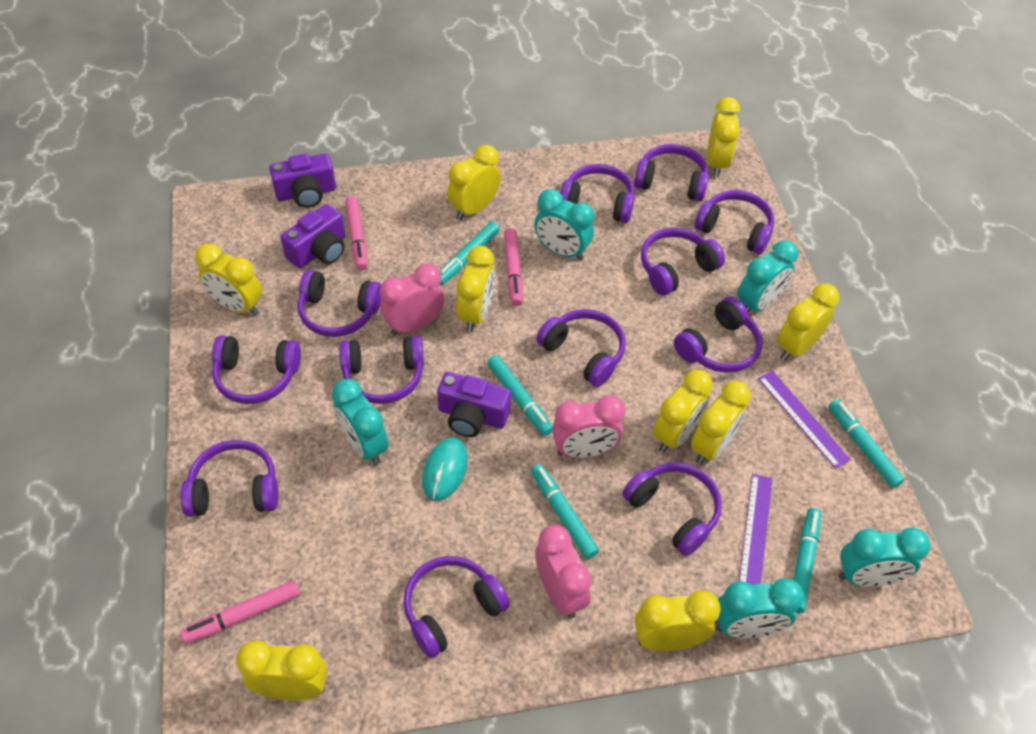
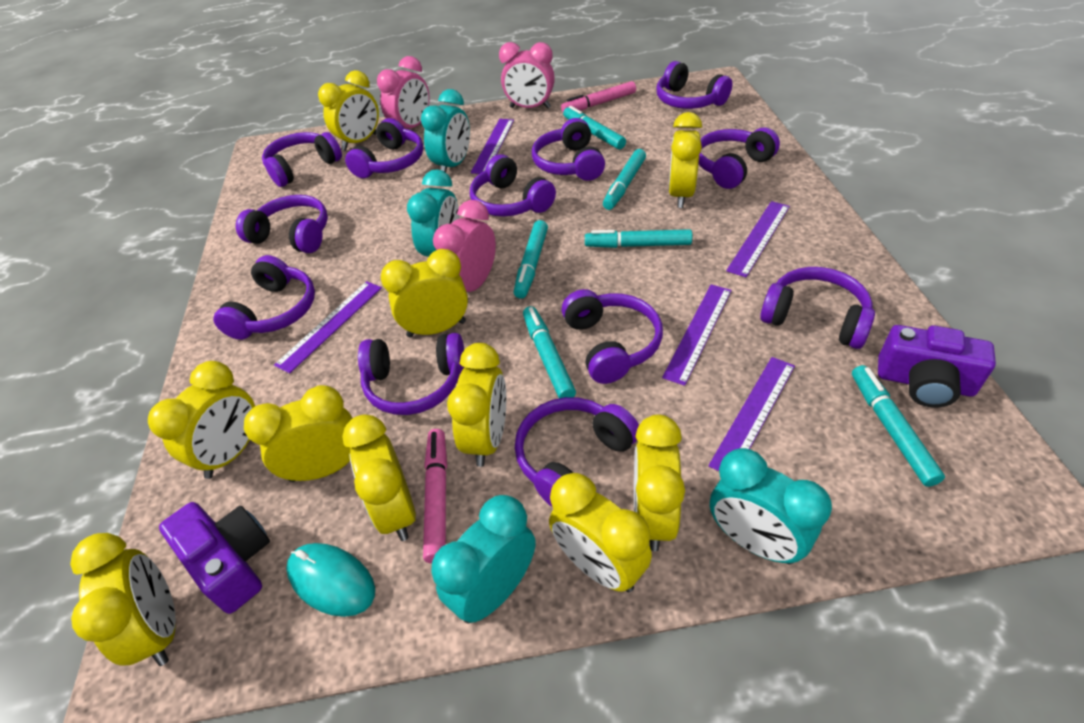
pink marker: [181,580,300,644] [345,196,367,270] [504,228,523,306] = 3 -> [423,429,447,564] [561,81,636,112] = 2
purple camera: [269,153,336,208] [281,204,345,268] [437,372,511,437] = 3 -> [159,502,270,614] [878,325,996,408] = 2
purple ruler: [739,474,773,585] [758,371,851,469] = 2 -> [274,281,382,374] [471,119,514,174] [662,284,732,386] [708,357,795,471] [726,201,790,277] = 5
turquoise clock: [332,379,389,465] [534,189,594,261] [717,578,804,638] [738,240,798,312] [838,527,931,587] = 5 -> [407,169,460,257] [421,89,470,172] [431,495,536,623] [710,448,832,565] = 4
turquoise marker: [440,222,500,285] [487,355,553,436] [531,464,599,559] [793,508,821,613] [829,400,905,488] = 5 -> [513,220,548,299] [523,306,576,398] [563,106,626,149] [585,229,692,248] [603,149,646,210] [852,365,945,487] = 6
yellow clock: [195,244,262,316] [236,640,327,701] [447,145,501,220] [457,246,495,332] [635,590,721,651] [653,370,713,453] [691,381,751,465] [707,97,740,177] [777,284,839,361] = 9 -> [70,533,176,666] [148,361,255,479] [244,385,352,482] [318,70,379,150] [342,414,416,541] [381,249,468,338] [447,343,506,467] [549,473,652,592] [634,414,685,551] [668,112,702,208] = 10

